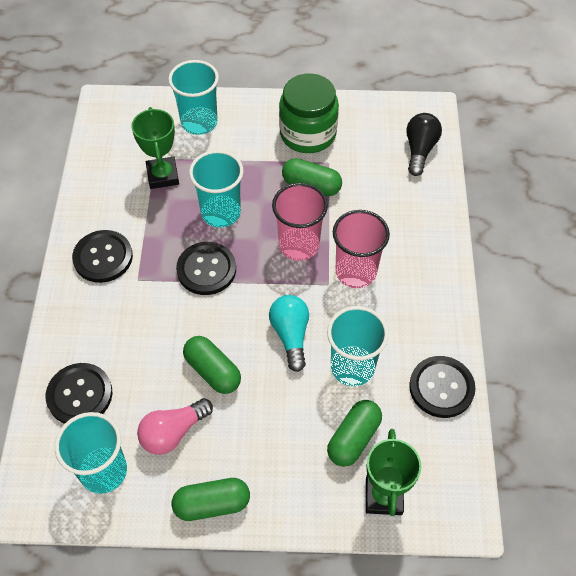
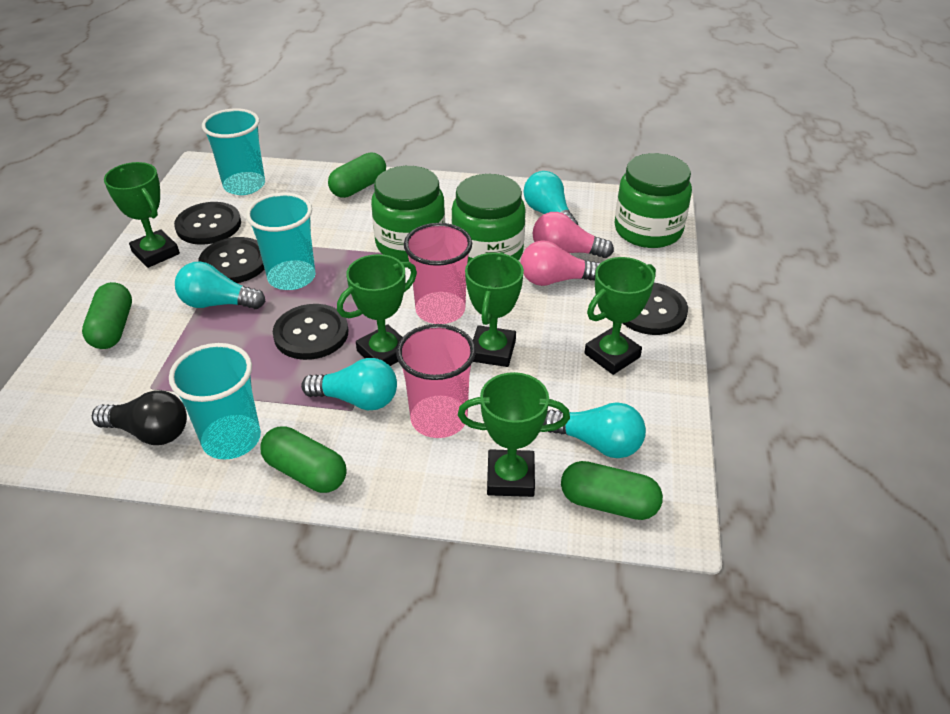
green jar: [279,73,339,153] = 1 -> [371,166,445,262] [451,174,526,262] [615,153,692,248] = 3
green trophy: [132,107,179,189] [366,429,421,516] = 2 -> [104,162,180,268] [337,254,417,366] [458,372,570,497] [465,252,524,367] [585,257,656,375] = 5
pink light bulb: [137,398,213,455] = 1 -> [520,240,600,286] [533,212,614,258] = 2
turquoise cup: [55,412,127,494] [168,60,219,135] [189,150,243,228] [327,306,389,386] = 4 -> [169,343,261,460] [202,108,265,195] [246,193,316,290] = 3
turquoise light bulb: [269,295,309,372] = 1 -> [175,262,265,309] [301,358,397,410] [523,171,578,225] [543,402,646,458] = 4

